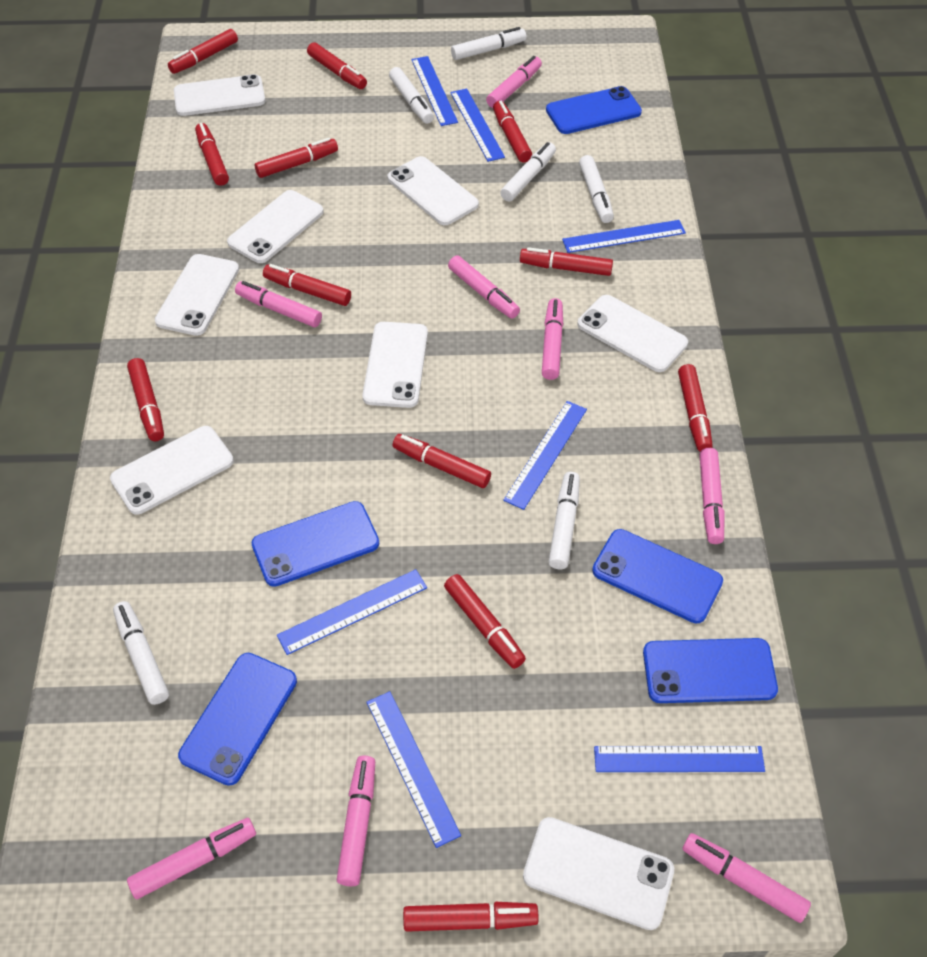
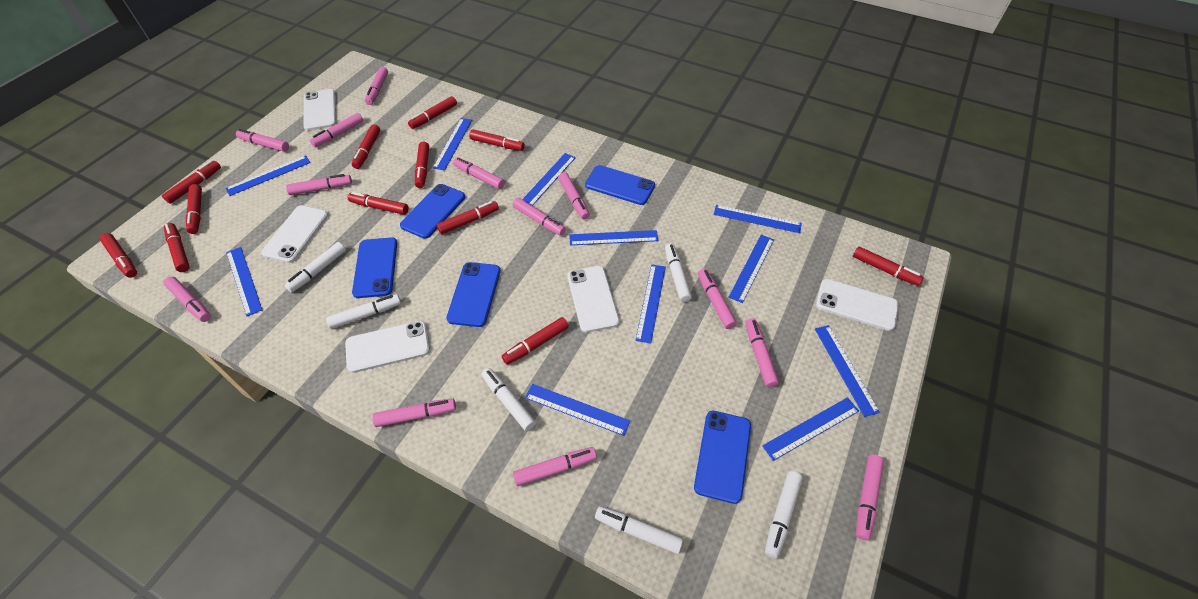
blue ruler: [277,569,427,655] [366,691,461,848] [411,56,458,126] [450,89,505,162] [503,401,587,510] [562,220,686,253] [594,746,765,772] = 7 -> [225,155,311,196] [226,247,262,316] [433,118,472,170] [522,153,576,206] [525,384,630,436] [569,230,658,245] [635,264,666,344] [714,205,802,233] [729,235,774,303] [762,397,859,461] [815,325,880,417] = 11
pink marker: [127,818,256,899] [235,281,322,327] [337,756,375,886] [448,255,520,319] [486,56,542,108] [542,298,563,380] [682,833,811,923] [699,448,724,544] = 8 -> [164,276,211,322] [236,129,289,152] [286,174,352,195] [310,113,363,147] [365,67,388,105] [372,398,456,427] [453,157,505,189] [513,198,566,236] [513,447,597,486] [558,172,590,219] [698,269,737,329] [745,318,779,387] [856,454,884,541] = 13
white phone: [110,426,234,515] [155,254,239,336] [174,74,266,116] [227,190,324,263] [362,322,428,408] [387,156,479,225] [523,817,674,930] [578,295,688,372] = 8 -> [261,205,328,263] [303,89,336,131] [345,321,430,373] [567,266,620,333] [816,279,899,331] = 5

